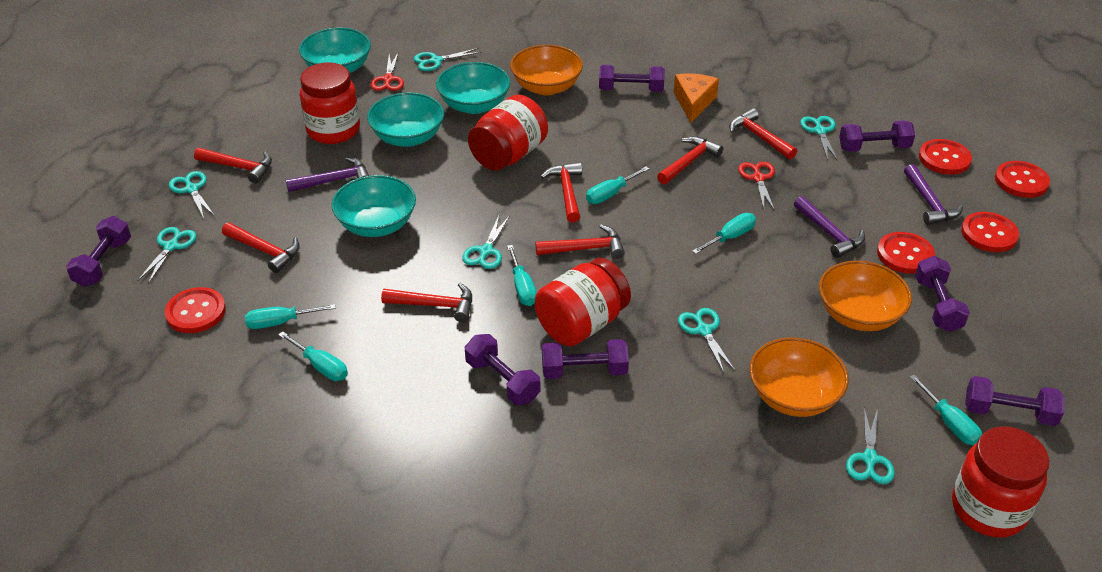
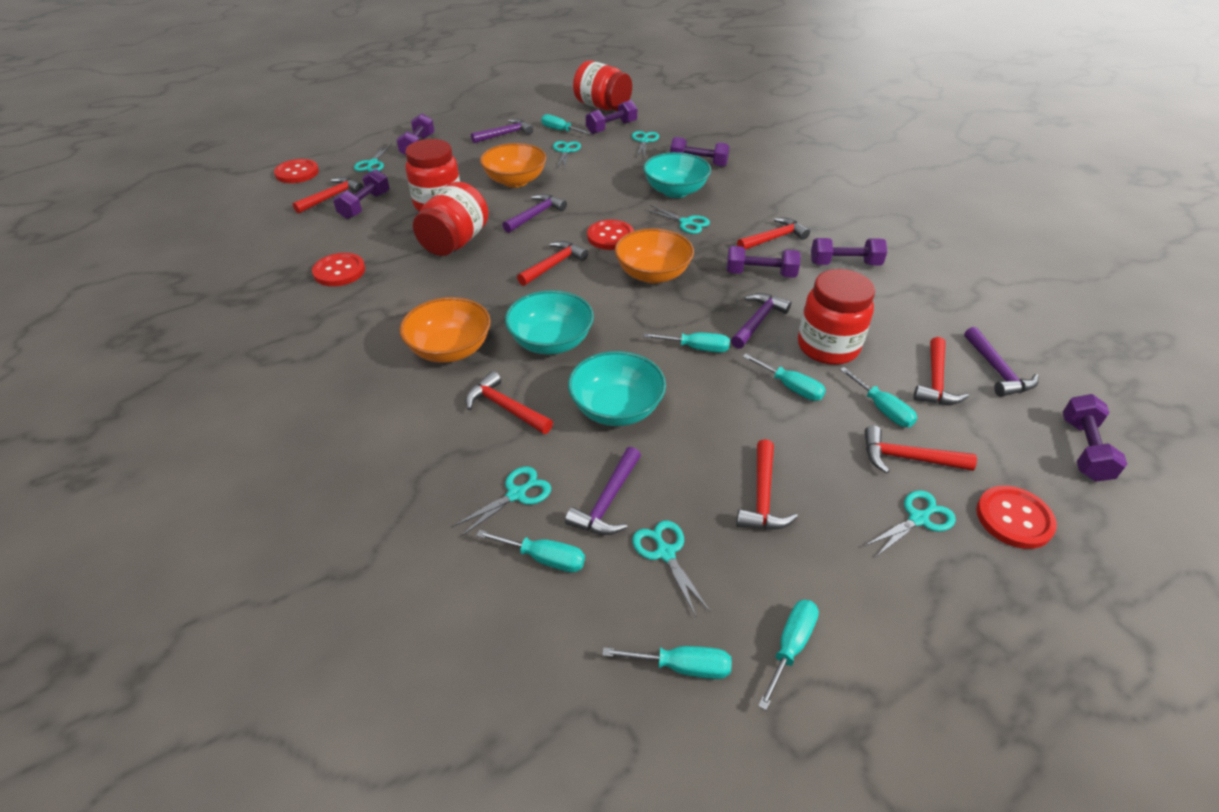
orange cheese: [674,74,719,123] = 1 -> none = 0
purple hammer: [286,157,369,192] [794,196,865,258] [904,164,963,225] = 3 -> [471,119,533,143] [503,194,567,233] [565,447,641,535] [731,293,791,349] [964,327,1039,397] = 5
red button: [165,287,226,333] [877,232,935,274] [919,139,972,175] [961,212,1019,252] [995,161,1050,198] = 5 -> [274,159,319,183] [312,253,365,286] [587,220,634,250] [976,486,1057,549] = 4
red scissors: [370,53,404,91] [738,162,775,211] = 2 -> none = 0
turquoise bowl: [299,28,371,73] [331,175,416,237] [367,92,444,147] [436,62,510,114] = 4 -> [505,290,594,355] [568,351,666,426] [643,152,711,198] = 3
turquoise screwdriver: [245,304,336,329] [278,331,348,381] [507,245,537,306] [586,166,649,204] [692,213,756,254] [910,374,982,445] = 6 -> [476,530,585,572] [541,114,591,134] [602,646,732,679] [643,333,730,353] [743,354,826,401] [758,600,819,710] [840,367,917,427] = 7

